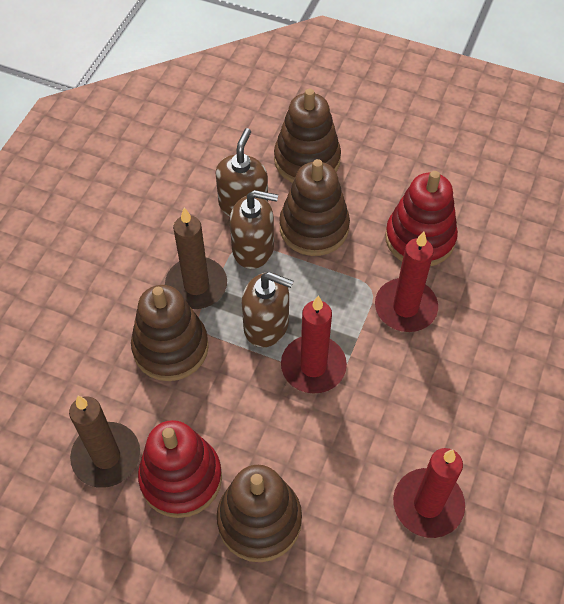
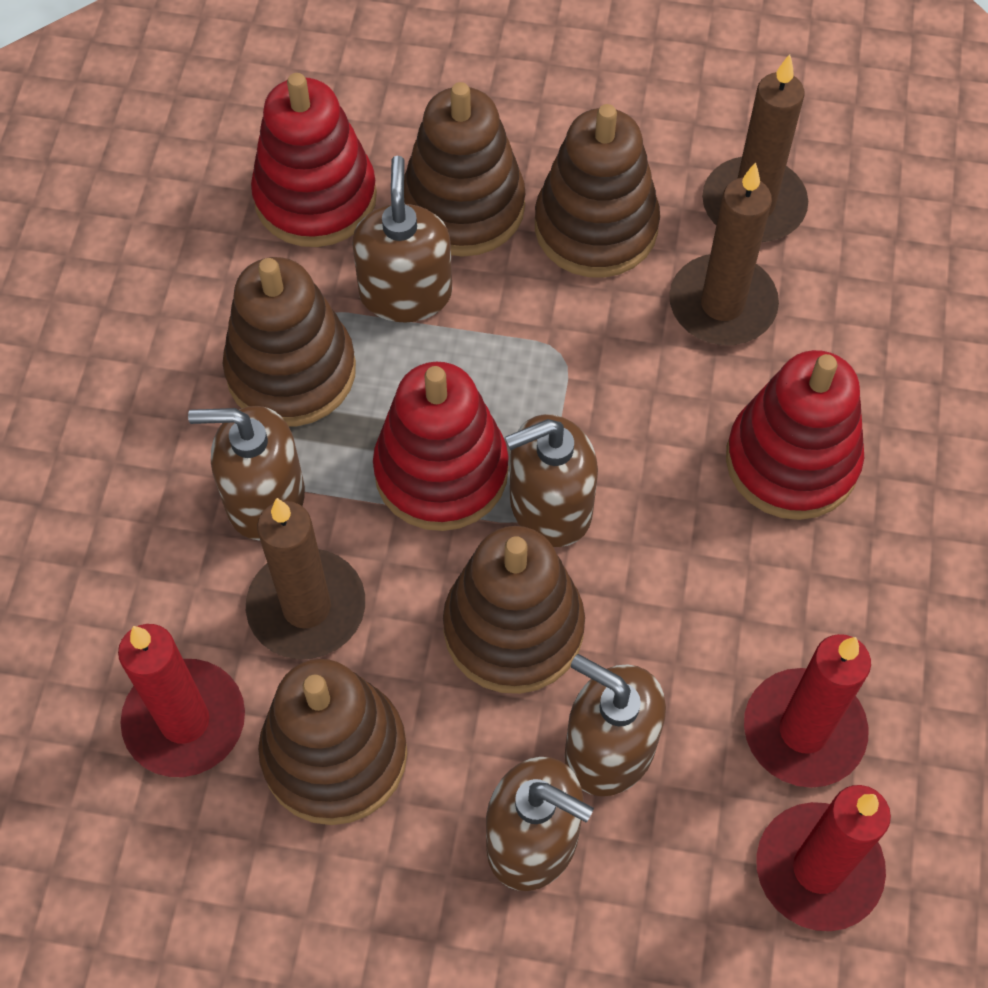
brown candle: [69,396,140,488] [165,207,227,309] = 2 -> [246,498,365,659] [669,162,779,345] [702,54,808,242] = 3
brown soap dispenser: [216,128,268,217] [230,190,278,269] [242,272,293,348] = 3 -> [188,406,305,541] [352,156,452,323] [486,757,594,891] [505,414,598,547] [565,654,666,796] = 5
brown stacking toy: [131,285,209,381] [217,465,302,562] [274,89,341,183] [279,159,350,256] = 4 -> [223,257,356,427] [258,659,407,825] [404,82,525,257] [443,526,585,694] [535,104,660,278] = 5
red stacking toy: [138,420,222,518] [385,171,458,266] = 2 -> [251,73,377,247] [373,362,509,531] [726,350,864,520] = 3

